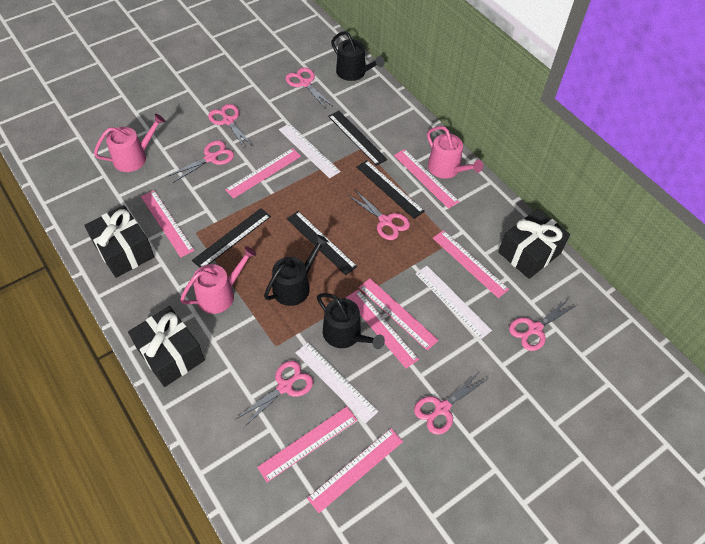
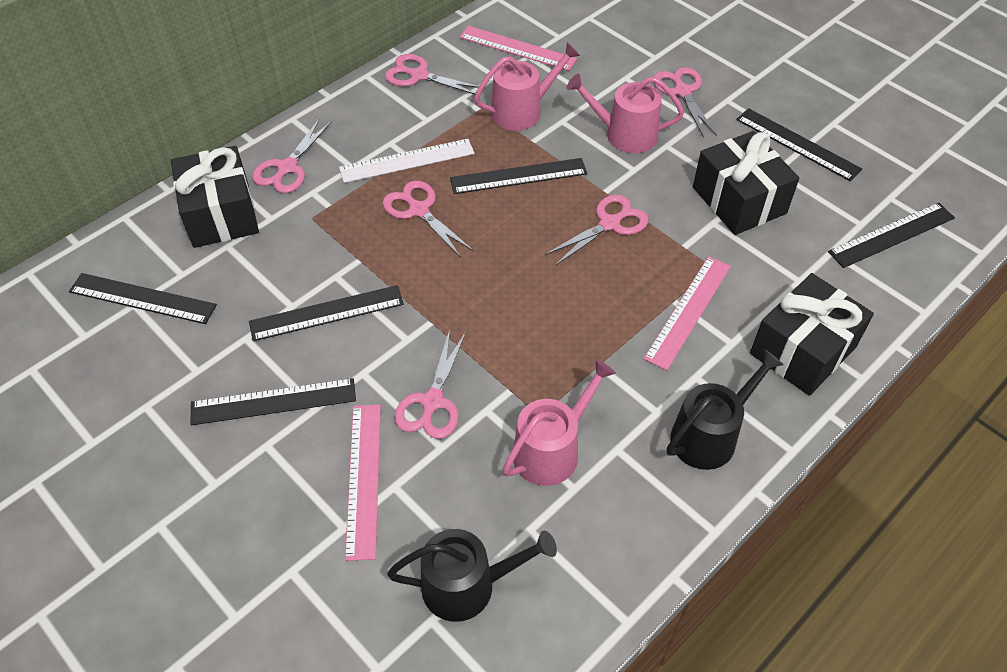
black ruler: [192,208,271,268] [287,211,357,275] [328,111,387,166] [357,160,425,219] = 4 -> [69,273,217,324] [190,378,356,425] [249,285,404,341] [450,158,587,194] [736,108,862,181] [828,203,955,268] = 6
black watering can: [264,234,329,306] [317,293,385,349] [331,31,385,81] = 3 -> [387,529,557,622] [667,350,784,470] = 2
pink ruler: [141,190,195,257] [225,148,301,199] [257,406,357,482] [307,428,403,513] [346,289,419,368] [359,278,439,351] [394,149,459,209] [433,230,509,298] = 8 -> [345,405,381,561] [459,26,577,71] [643,256,731,370] = 3
pink scissors: [169,140,234,183] [208,104,254,150] [236,361,313,428] [285,67,332,109] [348,190,410,240] [414,371,487,435] [509,299,577,351] = 7 -> [252,118,332,193] [382,181,474,258] [385,54,485,95] [395,330,466,439] [545,194,648,266] [654,67,717,138] = 6
white ruler: [279,123,341,178] [295,342,378,423] [415,266,492,340] = 3 -> [339,139,475,183] = 1

